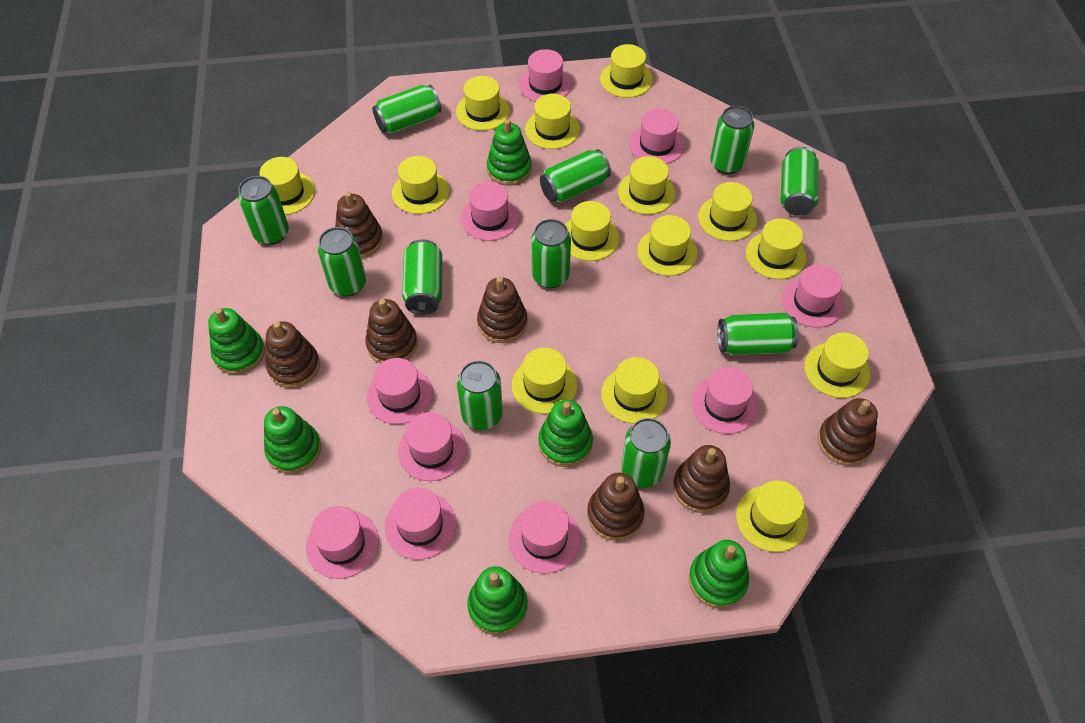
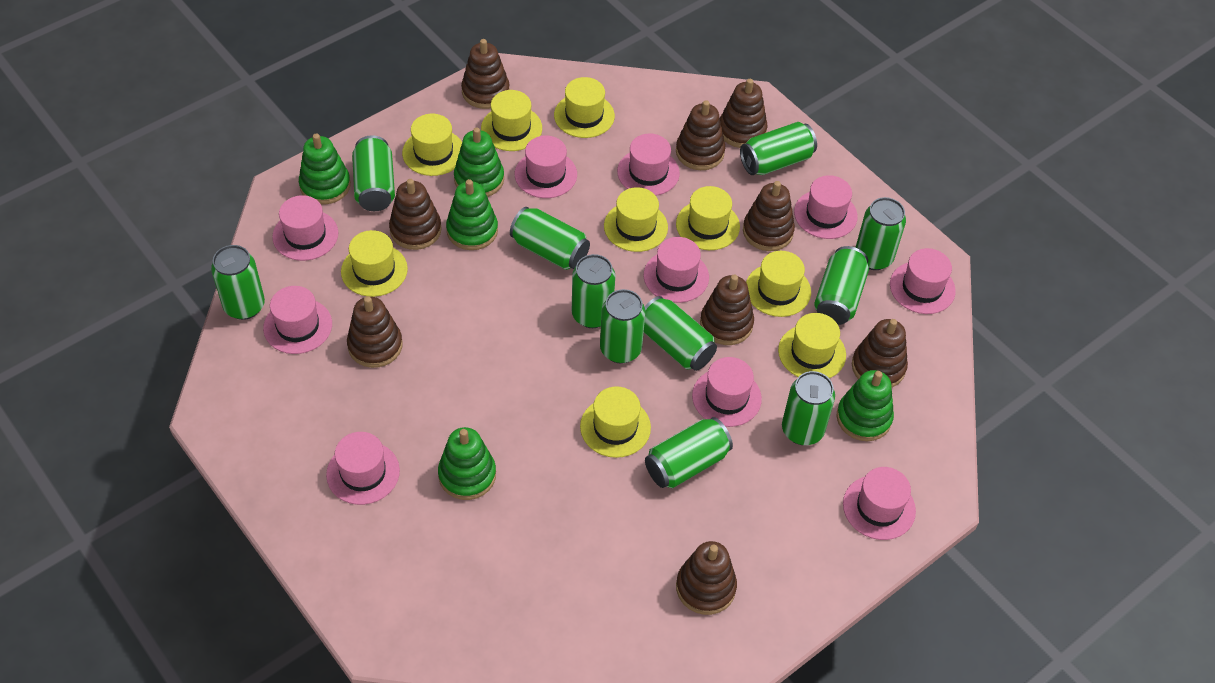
brown stacking toy: [266,321,320,388] [335,192,383,258] [365,299,418,364] [477,277,528,343] [587,473,645,541] [673,445,730,513] [818,398,878,466] = 7 -> [347,296,403,368] [389,179,442,250] [461,39,510,109] [676,100,725,170] [676,541,737,615] [700,275,754,345] [720,79,767,148] [743,181,795,251] [852,319,908,387] = 9
green stacking toy: [208,308,265,374] [264,406,321,474] [467,566,527,635] [487,119,532,186] [538,399,593,467] [689,540,749,609] = 6 -> [299,133,351,204] [438,427,496,500] [446,179,498,250] [454,127,504,197] [837,370,894,441] = 5
yellow hat: [260,157,315,215] [392,156,449,214] [456,76,510,131] [512,348,577,414] [525,94,580,149] [565,201,619,261] [600,44,653,98] [601,357,668,424] [618,156,675,215] [637,215,697,276] [698,182,757,241] [736,480,808,552] [746,218,806,279] [804,333,870,398] = 14 -> [341,230,408,297] [402,114,462,176] [481,90,542,151] [554,77,615,138] [580,386,651,458] [604,187,668,252] [676,186,740,250] [746,251,811,317] [778,313,846,378] = 9

